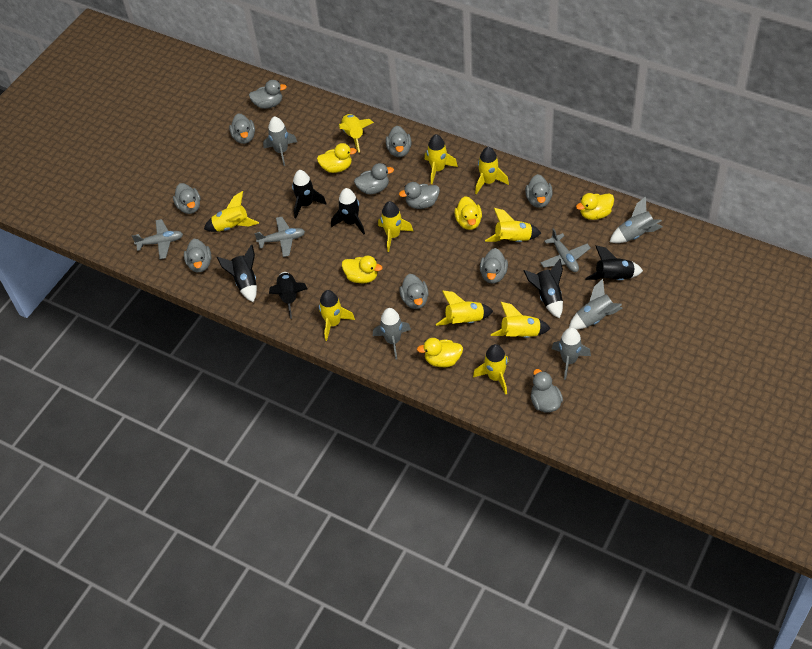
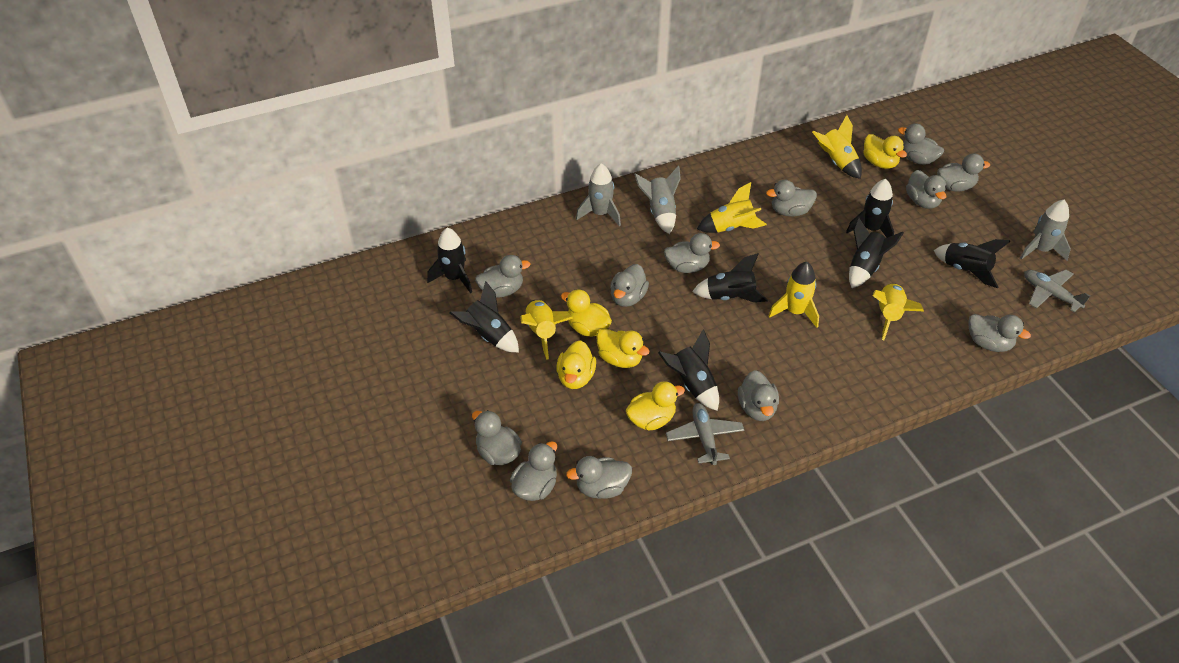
black rocket: [217,244,257,302] [269,272,308,319] [292,170,327,218] [331,188,365,234] [523,259,563,318] [585,245,643,280] = 6 -> [427,228,472,293] [450,281,519,352] [658,329,719,411] [692,253,768,302] [846,179,894,238] [849,218,904,288] [934,239,1010,288] = 7
grey duck: [173,183,201,214] [184,239,212,272] [229,113,255,144] [249,80,287,109] [354,163,394,194] [386,126,411,157] [399,182,440,209] [399,274,428,309] [480,248,508,284] [525,174,553,208] [531,369,563,413] = 11 -> [472,410,522,465] [475,255,530,298] [510,441,557,501] [566,456,632,499] [610,264,649,307] [664,233,720,273] [738,370,779,421] [766,180,817,217] [898,123,944,165] [906,170,947,209] [937,153,990,191] [968,314,1031,352] = 12
grey plane: [132,219,183,259] [254,217,305,257] [540,228,591,272] = 3 -> [666,403,744,465] [1024,270,1090,312] = 2
grey rocket: [263,116,297,166] [373,308,411,359] [552,327,591,380] [569,279,623,330] [610,197,663,243] = 5 -> [576,163,621,226] [634,166,681,234] [1020,200,1071,261] = 3
yellow rocket: [204,191,259,232] [319,290,355,341] [339,114,374,153] [378,201,413,252] [425,134,458,184] [436,291,493,326] [473,344,509,395] [475,147,509,194] [485,208,541,242] [491,302,550,338] = 10 -> [520,300,573,360] [697,182,767,233] [769,262,819,328] [812,115,862,179] [873,283,924,340] = 5

